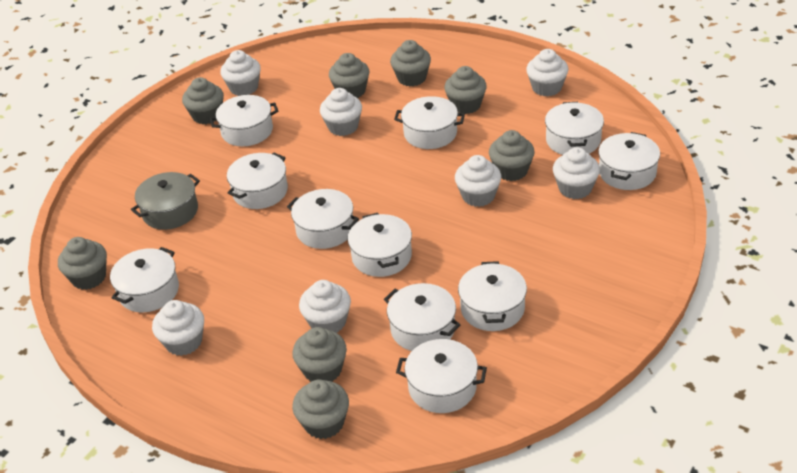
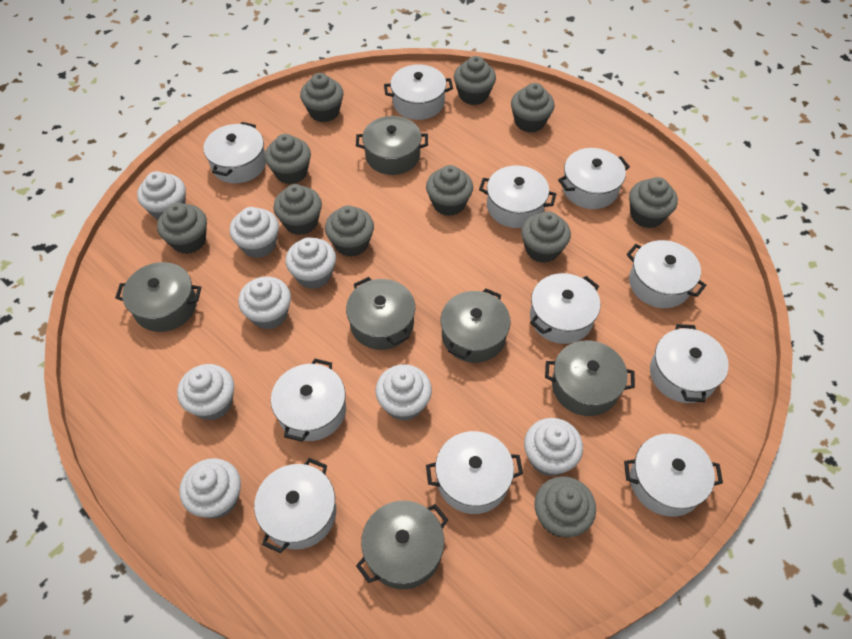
grey cupcake: [58,237,107,290] [182,77,224,124] [292,327,347,382] [292,380,349,439] [329,53,370,98] [390,40,431,86] [444,66,487,114] [489,130,535,181] = 8 -> [157,203,207,254] [265,134,311,184] [273,184,322,235] [300,73,343,122] [325,205,374,257] [426,165,473,216] [454,56,496,105] [511,83,555,133] [521,211,571,263] [534,476,596,538] [629,177,678,228] = 11
grey pot: [131,172,200,230] = 1 -> [115,262,201,332] [346,277,415,350] [356,116,428,175] [356,501,448,589] [441,288,511,363] [545,340,635,416] = 6
white cupcake: [152,300,204,356] [220,50,261,96] [299,280,351,332] [320,88,362,136] [455,155,501,207] [526,49,568,97] [553,147,600,199] = 7 -> [137,171,186,220] [177,364,234,421] [179,458,241,519] [229,207,279,258] [238,277,291,330] [286,237,336,289] [376,364,432,421] [524,418,583,476] = 8

